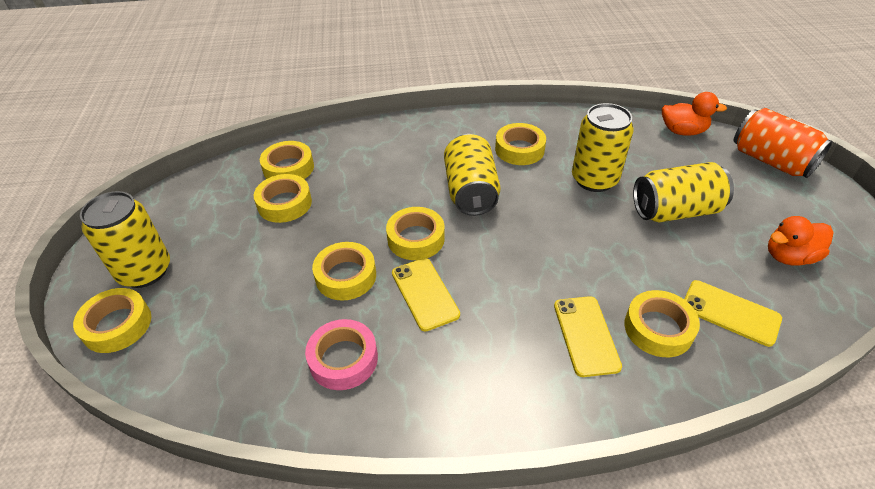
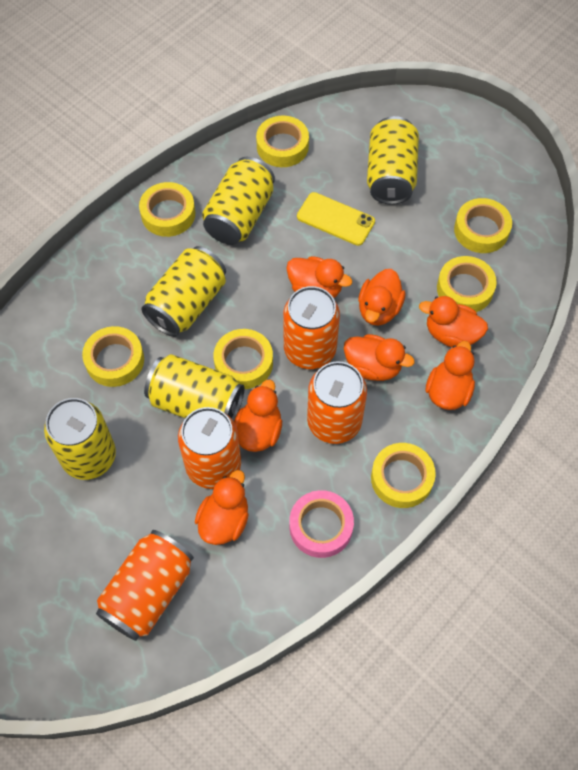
orange can: [734,108,833,178] = 1 -> [96,530,194,641] [178,407,241,489] [283,286,340,369] [307,361,367,444] = 4
orange duck: [662,92,727,136] [768,216,833,266] = 2 -> [195,470,249,545] [234,380,282,452] [286,256,353,298] [344,334,415,381] [358,269,406,326] [419,296,488,348] [425,341,475,410] = 7
yellow can: [80,191,170,288] [444,134,501,216] [572,103,634,192] [633,162,734,222] = 4 -> [44,398,116,480] [141,246,226,337] [144,354,245,421] [202,157,275,245] [367,116,419,205] = 5
yellow phone: [392,258,460,331] [554,296,622,377] [684,280,782,347] = 3 -> [297,192,375,246] = 1

